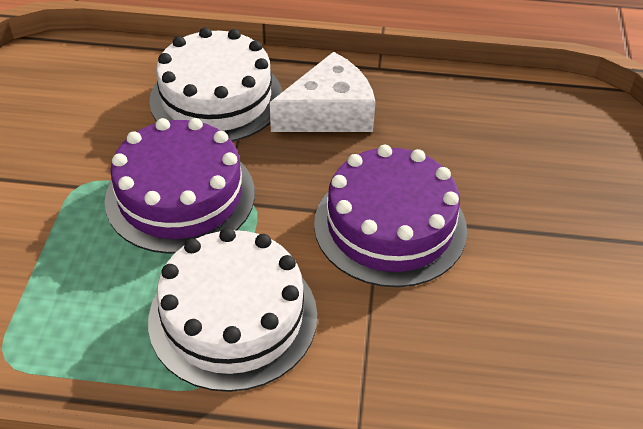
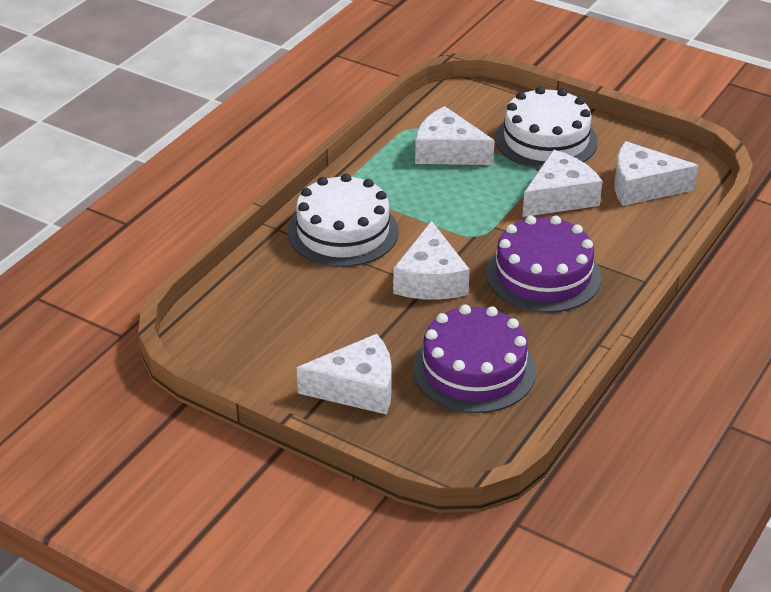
white cheese: [270,52,376,132] = 1 -> [297,334,392,415] [393,221,470,300] [415,106,495,165] [522,150,602,217] [615,141,698,206] = 5

